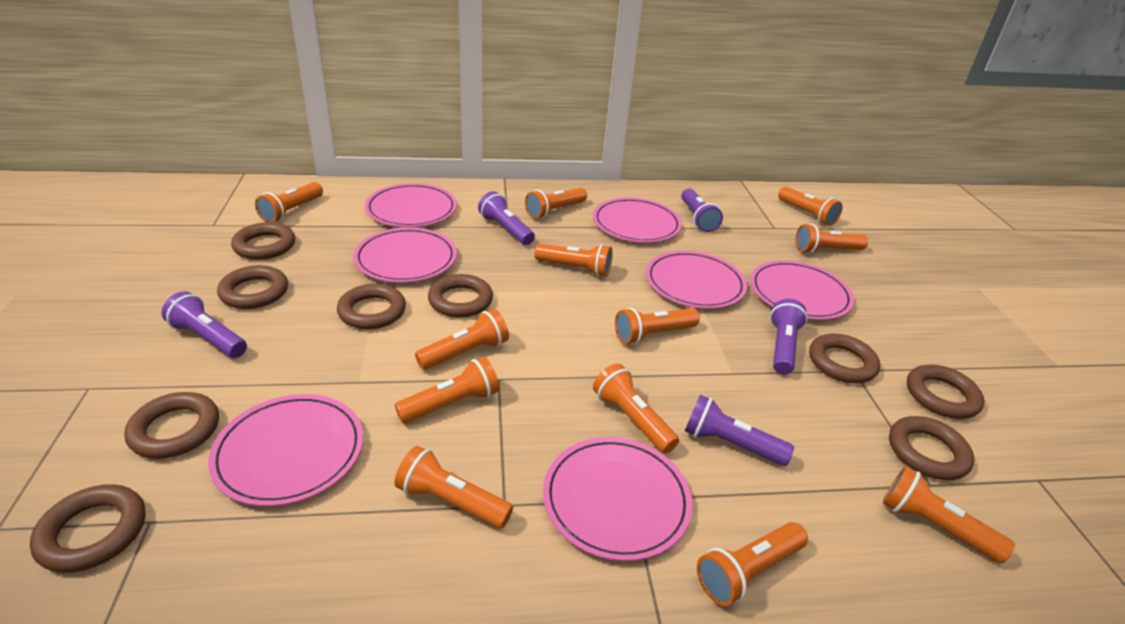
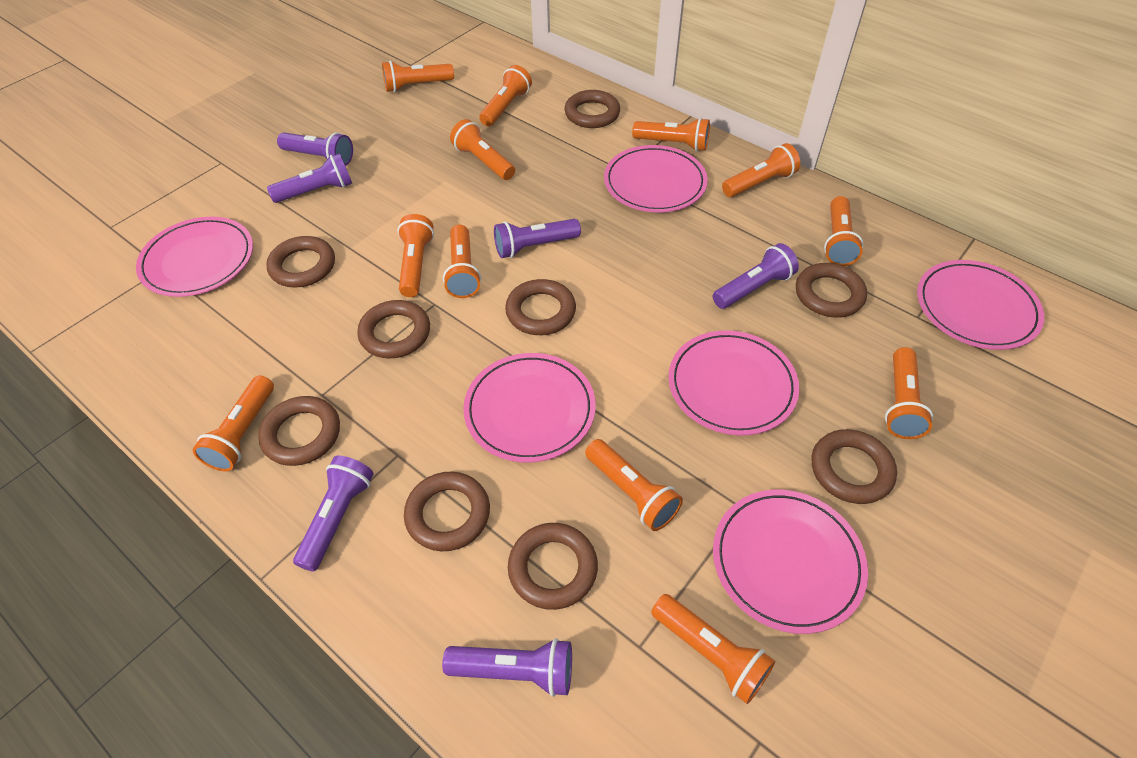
pink plate: [208,394,363,506] [353,227,457,283] [365,183,457,227] [543,437,693,561] [593,198,682,243] [646,251,747,309] [750,260,854,320] = 7 -> [136,217,253,297] [463,353,596,463] [604,145,708,213] [668,330,799,436] [713,490,868,634] [917,260,1044,350] = 6
purple flashlight: [162,291,247,358] [478,191,535,245] [681,188,723,232] [685,395,794,466] [770,299,808,375] = 5 -> [267,153,352,203] [277,132,353,166] [293,456,374,572] [442,638,572,697] [494,219,581,258] [713,243,799,309] = 6

